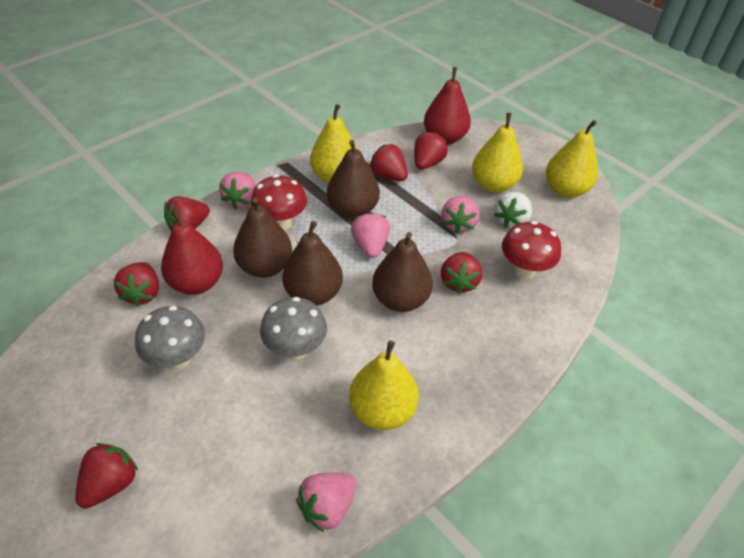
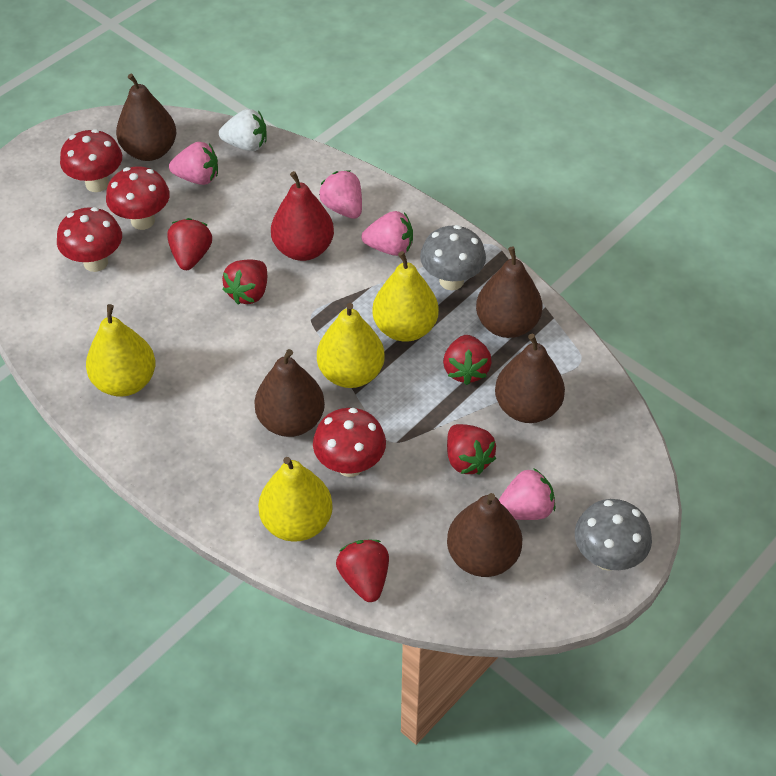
brown pear: [233,198,292,278] [282,221,343,305] [327,140,380,218] [372,232,433,312] = 4 -> [116,74,177,161] [254,349,325,437] [447,493,523,577] [476,246,542,338] [495,334,565,423] = 5
red mushroom: [251,174,307,231] [502,221,561,279] = 2 -> [57,207,122,272] [60,129,122,192] [106,166,170,230] [313,408,386,477] = 4
red pear: [161,209,223,295] [424,67,471,145] = 2 -> [271,171,334,261] = 1
red strawberry: [75,443,138,509] [114,262,159,306] [164,196,210,231] [369,144,408,181] [414,132,448,170] [441,252,482,294] = 6 -> [167,218,212,270] [222,260,267,305] [336,540,389,602] [443,335,492,385] [447,424,496,475] = 5

